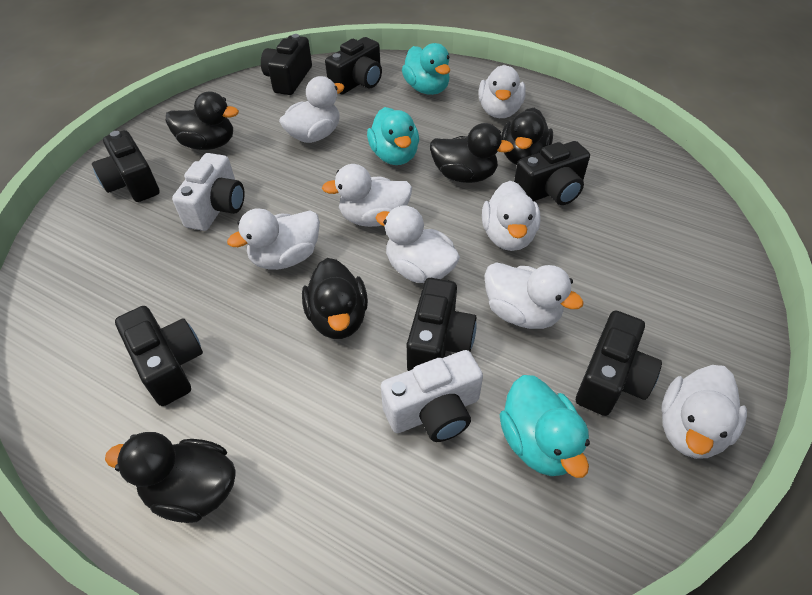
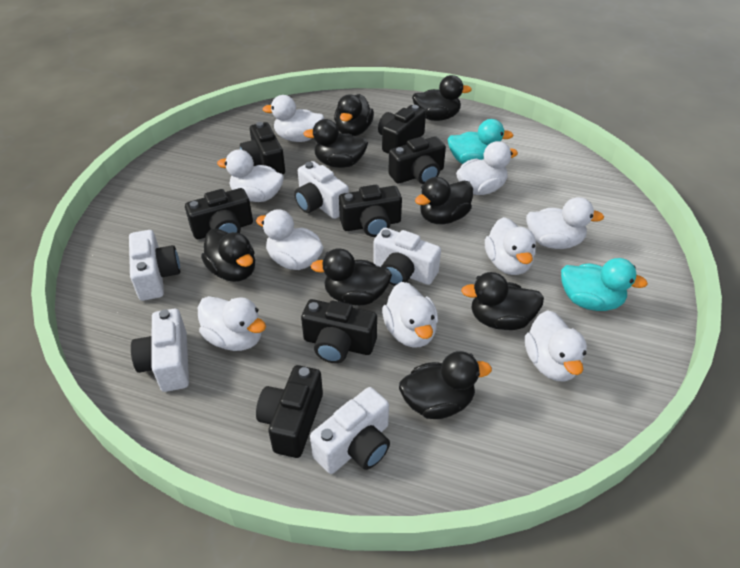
black duck: [105,432,236,523] [166,91,239,150] [302,258,368,339] [430,123,514,183] [501,108,553,165] = 5 -> [201,229,255,282] [303,119,368,168] [311,248,392,305] [334,94,374,136] [399,351,492,419] [412,75,472,121] [415,177,473,224] [461,272,544,330] = 8
turquoise duck: [367,107,419,165] [402,43,450,95] [500,375,590,478] = 3 -> [447,119,513,164] [561,258,648,311] = 2
white camera: [172,153,245,231] [381,350,483,442] = 2 -> [129,230,180,301] [131,309,189,392] [294,161,349,219] [310,387,390,474] [373,228,441,286] = 5
white duck: [227,208,320,270] [279,76,345,143] [322,164,412,227] [375,205,460,283] [479,65,526,118] [482,181,541,251] [484,262,583,329] [661,365,747,459] = 8 -> [198,296,266,351] [217,149,284,202] [256,209,324,270] [262,95,324,142] [382,282,438,348] [456,141,518,195] [485,217,536,275] [525,310,587,382] [526,197,604,249] = 9

